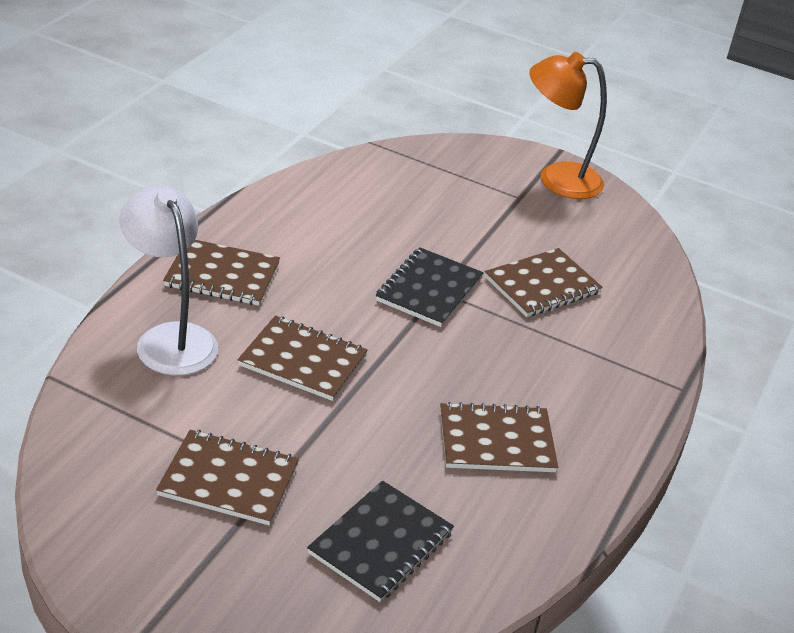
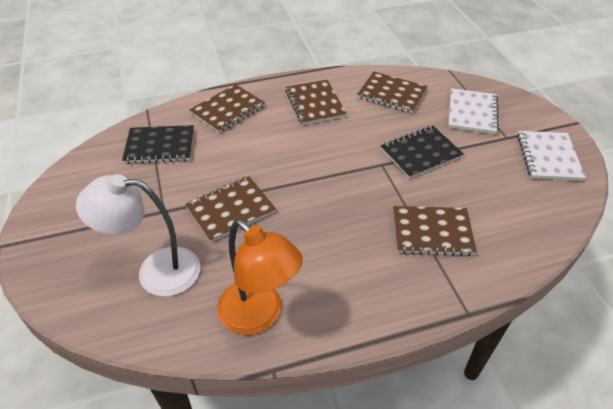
white notebook: none = 0 -> [448,88,499,134] [517,131,586,181] = 2

